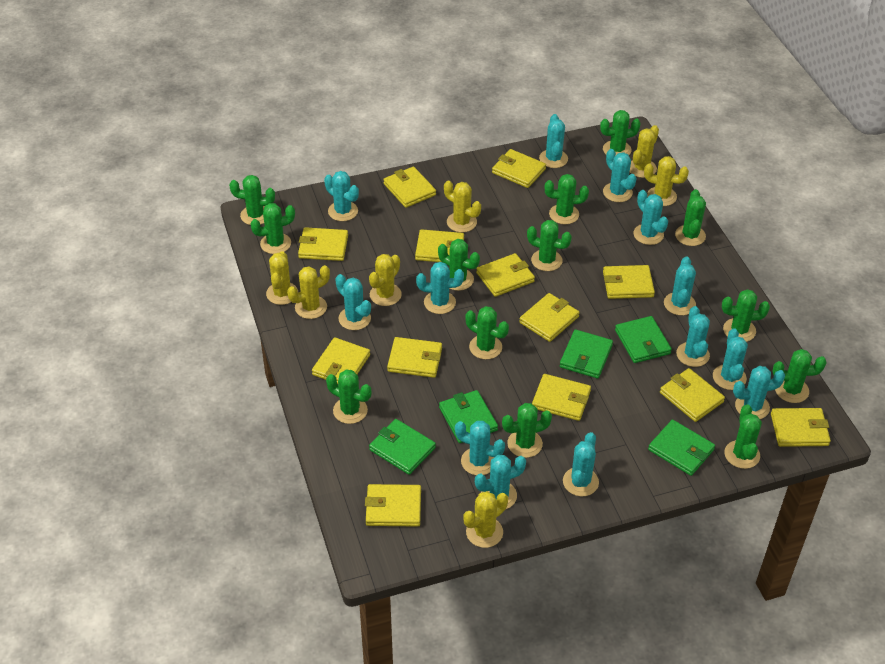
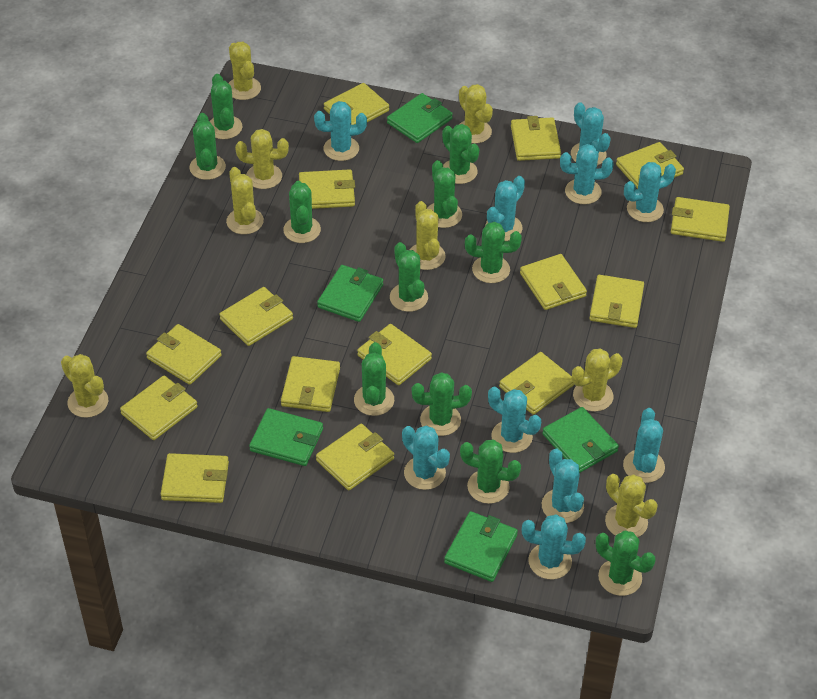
green cactus: [229,175,275,225] [250,203,295,254] [326,369,371,424] [438,239,480,291] [465,306,509,359] [502,403,552,458] [527,220,572,271] [545,174,589,224] [600,110,641,155] [675,189,706,246] [722,289,770,342] [724,404,762,469] [772,349,827,403] = 13 -> [189,113,226,180] [209,74,242,139] [283,181,321,243] [354,342,394,416] [390,242,428,312] [412,372,472,436] [427,160,462,228] [442,124,479,184] [460,440,521,504] [465,222,522,283] [596,531,655,596] = 11
turquoise cactus: [324,171,359,221] [335,274,371,330] [416,262,464,314] [455,421,505,475] [475,455,526,510] [539,114,568,168] [563,432,599,496] [603,149,637,202] [633,190,668,245] [664,256,696,315] [676,306,710,367] [713,328,748,390] [733,366,785,419] = 13 -> [314,101,367,161] [402,426,450,490] [485,176,525,241] [488,387,541,453] [522,515,586,579] [542,448,584,523] [560,144,614,204] [571,102,611,166] [623,408,665,483] [624,162,676,222] = 10
yellow cactus: [266,251,298,305] [287,265,330,319] [369,254,402,306] [444,181,481,232] [463,491,508,548] [630,125,659,178] [644,156,689,206] = 7 -> [61,354,108,418] [226,167,264,234] [228,42,261,100] [235,129,289,189] [410,201,446,270] [459,84,493,144] [572,348,622,412] [605,474,658,537] = 8
yellow wallet: [298,227,348,261] [312,337,370,384] [365,484,421,527] [383,166,436,208] [387,337,442,378] [415,229,464,262] [476,253,535,297] [492,149,546,188] [519,293,580,342] [532,374,591,421] [603,265,655,299] [660,368,725,422] [771,408,831,447] = 13 -> [120,375,198,440] [146,324,222,385] [161,453,229,503] [219,287,293,346] [281,356,340,412] [299,169,355,209] [316,424,394,490] [324,83,389,125] [357,324,432,385] [499,352,574,415] [511,116,561,161] [520,254,587,310] [589,275,644,328] [616,142,684,189] [671,197,730,242] = 15

